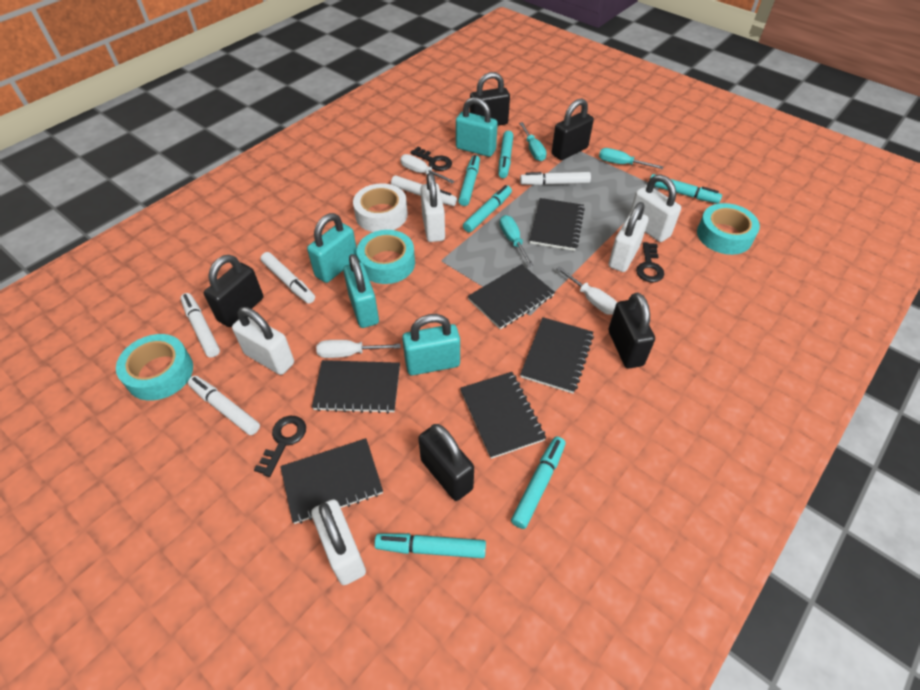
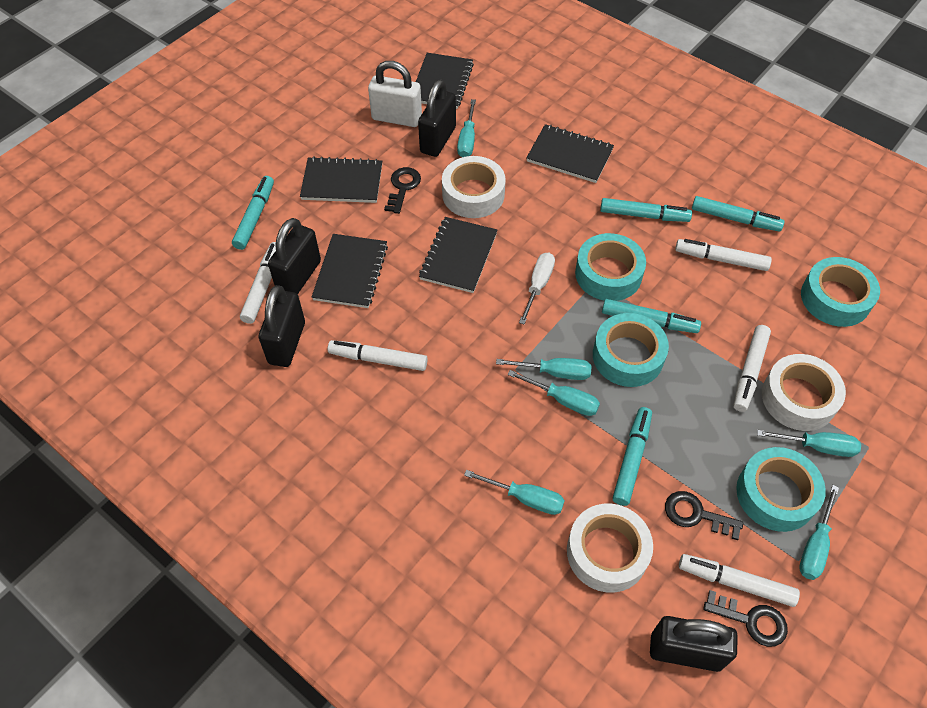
black notebook: [280,438,383,524] [312,360,400,413] [460,372,546,459] [468,264,555,329] [520,317,594,394] [530,198,585,251] = 6 -> [300,156,382,203] [312,234,388,308] [416,53,474,109] [419,217,497,293] [526,124,614,183] = 5
black padlock: [204,255,263,327] [418,424,474,501] [470,72,510,126] [552,98,594,160] [609,292,655,369] = 5 -> [259,285,305,367] [268,218,321,294] [418,80,456,157] [650,616,738,672] = 4
turquoise marker: [374,533,486,558] [458,155,480,206] [463,185,512,233] [499,131,513,178] [511,436,566,529] [650,174,722,204] = 6 -> [232,176,274,250] [600,198,692,222] [602,299,701,333] [613,407,652,506] [692,196,784,232] = 5
turquoise padlock: [307,213,357,283] [343,254,379,328] [402,314,460,375] [456,97,498,157] = 4 -> none = 0
turquoise screwdriver: [500,215,533,267] [519,122,547,161] [599,148,663,169] = 3 -> [457,99,476,157] [464,470,565,515] [496,358,591,380] [508,370,600,416] [757,430,861,457] [799,485,839,580] = 6
turquoise tape: [116,334,193,401] [357,230,415,284] [697,203,760,255] = 3 -> [575,233,646,301] [593,313,669,387] [736,447,826,532] [801,257,880,327] = 4
white padlock: [232,307,294,375] [311,499,366,585] [420,173,445,242] [608,202,649,272] [630,174,681,242] = 5 -> [368,61,422,127] = 1
white screwdriver: [316,340,401,358] [400,154,455,183] [556,266,617,315] = 3 -> [519,253,555,325] = 1
white tape: [353,183,408,232] = 1 -> [442,156,506,218] [567,504,653,593] [762,354,846,431] = 3

